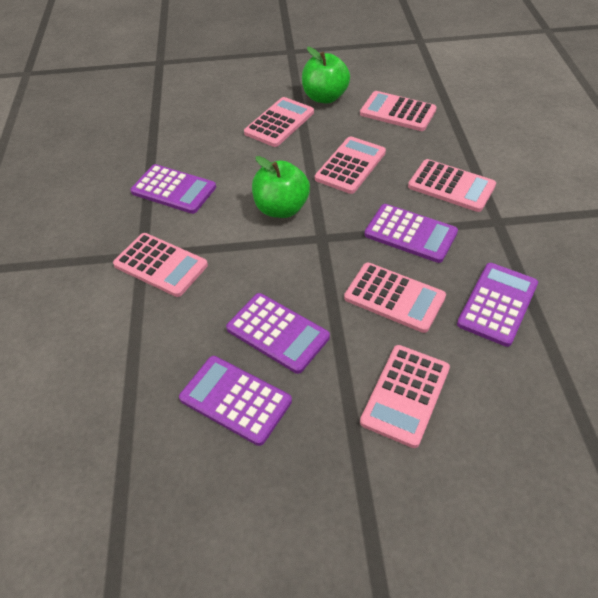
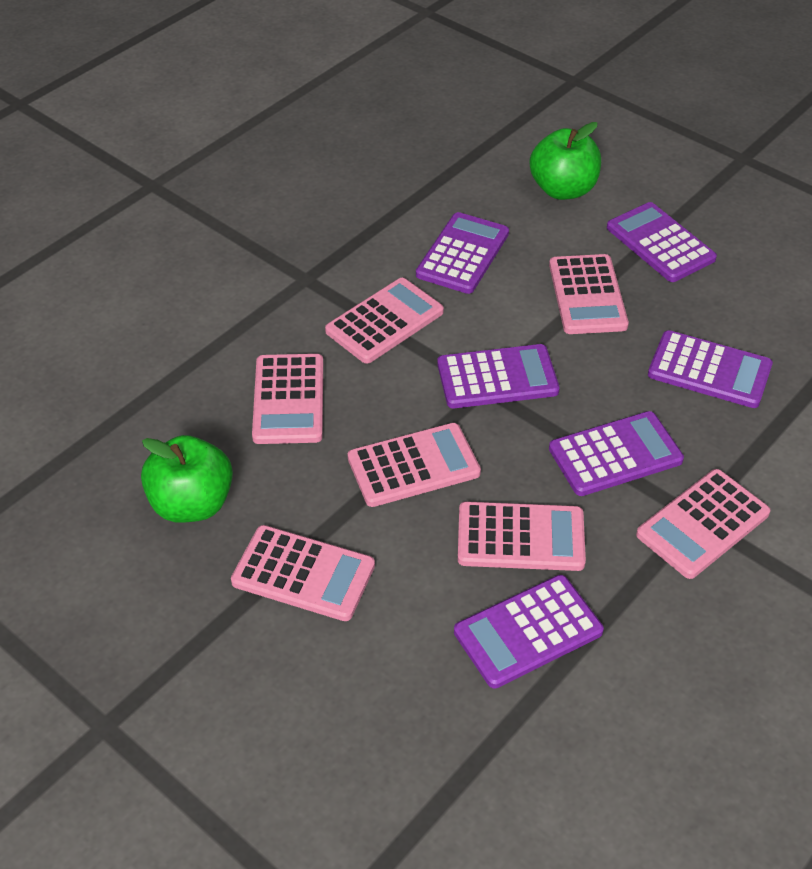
purple calculator: [130,164,216,214] [179,356,292,446] [226,293,330,374] [365,204,458,263] [457,263,538,347] = 5 -> [416,212,509,294] [437,344,560,408] [454,575,604,689] [549,411,684,496] [607,202,717,282] [648,330,773,408] = 6

